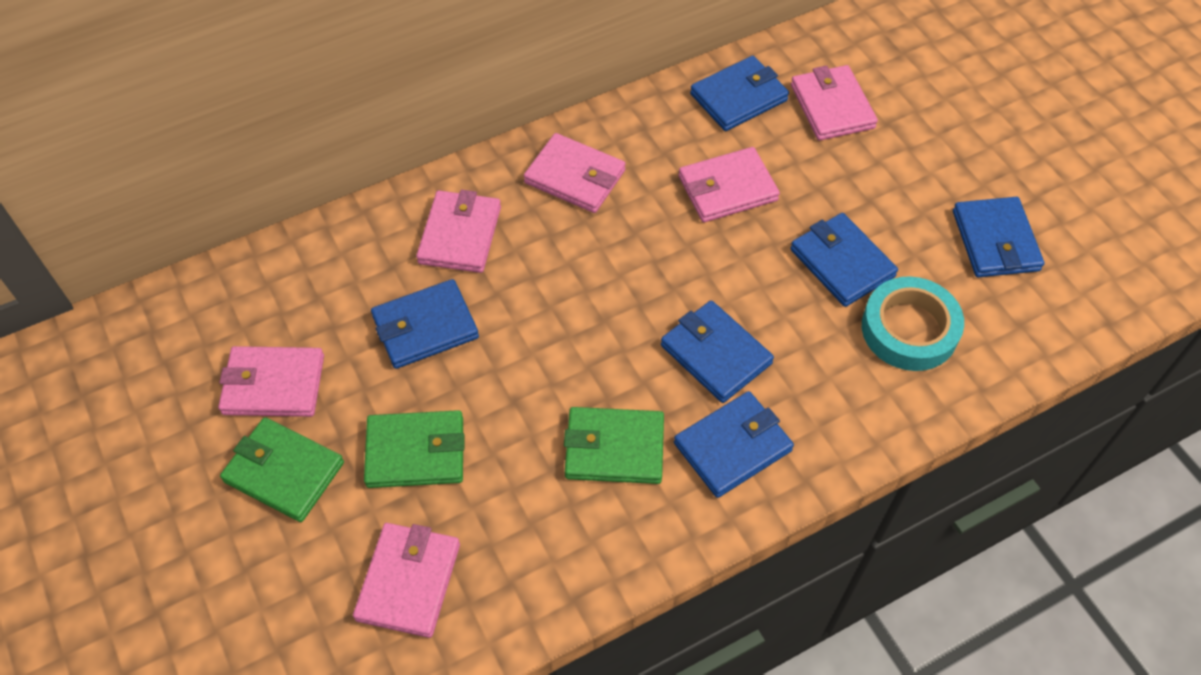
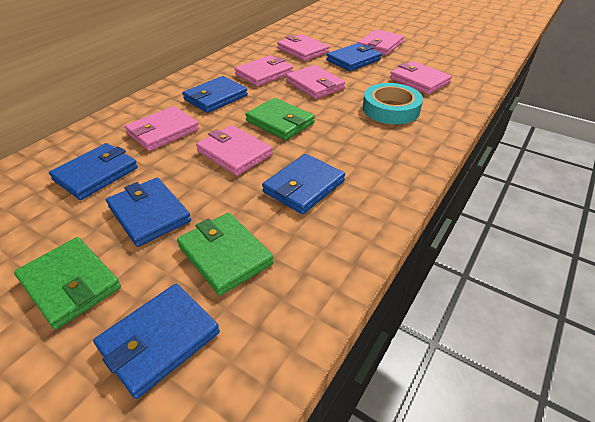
pink wallet: [218,346,324,417] [353,523,460,638] [416,190,501,273] [524,133,626,213] [678,147,780,222] [791,65,878,141] = 6 -> [125,106,199,151] [196,125,273,176] [235,55,293,87] [277,34,329,61] [286,65,345,99] [358,29,404,55] [390,61,452,94] = 7

